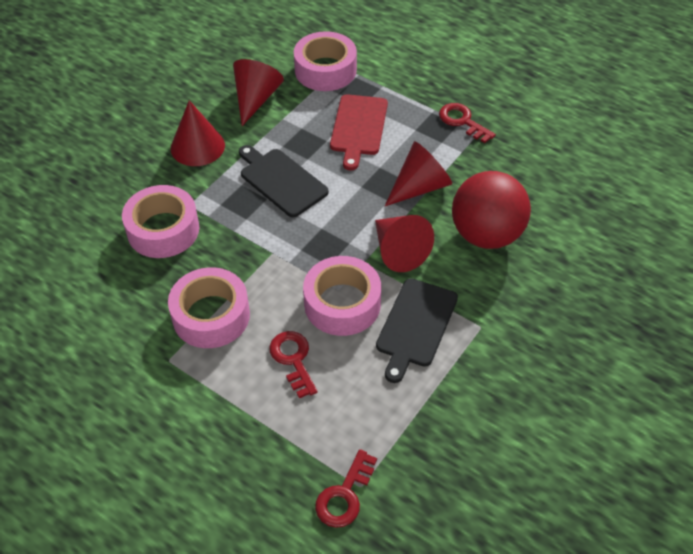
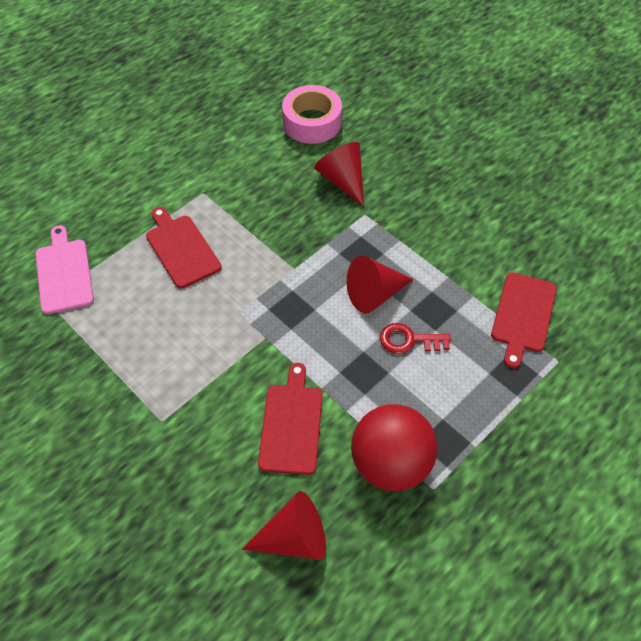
black cutting board: [239,145,329,217] [376,278,458,383] = 2 -> none = 0
pink cutting board: none = 0 -> [36,225,94,314] = 1
pink tape: [122,185,199,258] [168,267,250,348] [294,31,357,91] [303,256,381,336] = 4 -> [282,85,342,144] = 1
red cone: [171,100,225,166] [233,59,284,126] [375,215,434,272] [385,141,452,206] = 4 -> [242,491,326,560] [314,142,364,207] [347,256,414,313] = 3
red cutting board: [330,94,388,170] = 1 -> [146,207,222,288] [258,363,323,475] [491,272,557,369] = 3
red key: [269,331,318,398] [315,449,377,528] [439,103,496,143] = 3 -> [380,323,451,354] = 1

